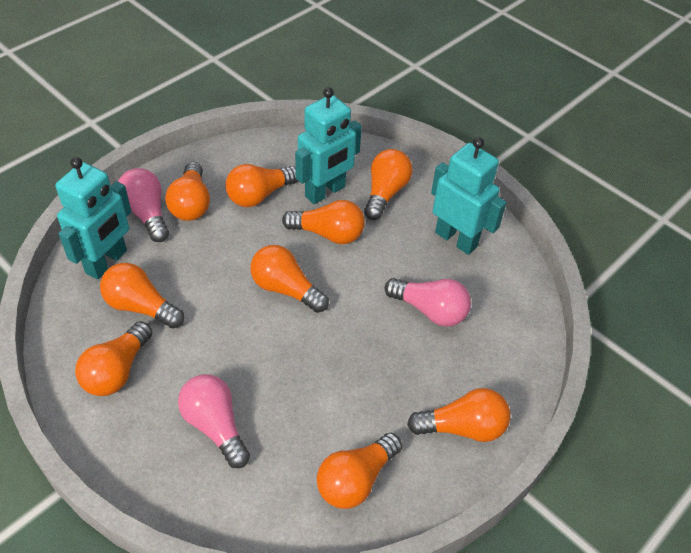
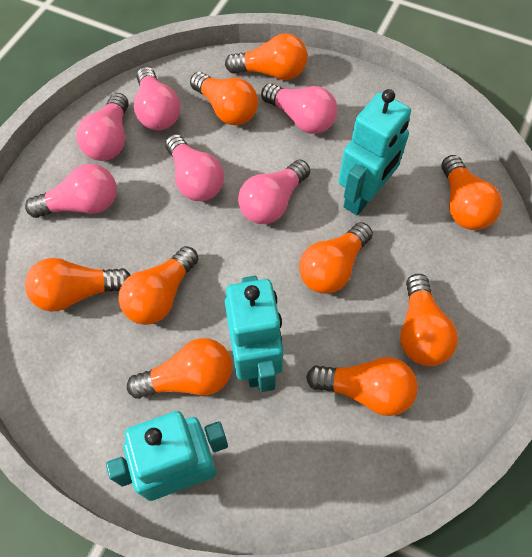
pink light bulb: [118,168,169,242] [178,374,250,468] [385,278,471,327] = 3 -> [25,164,117,218] [76,93,129,161] [134,67,180,130] [165,134,224,201] [238,160,310,224] [261,83,337,134] = 6

